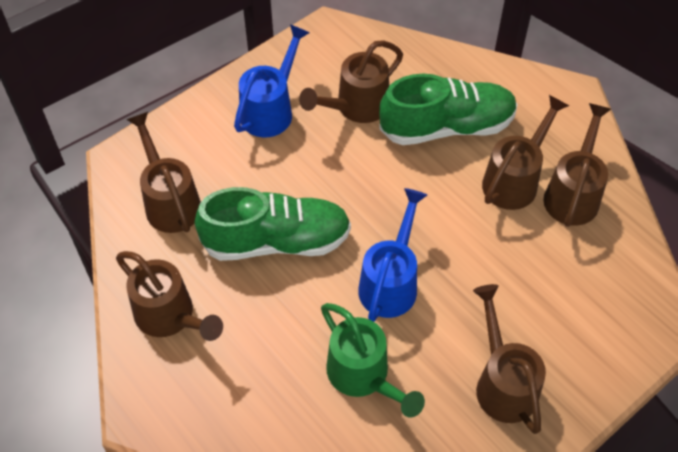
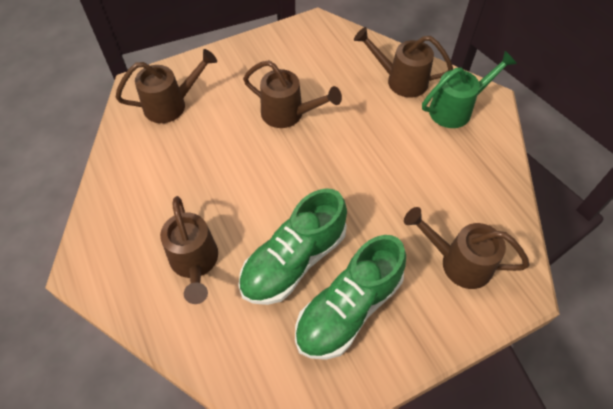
blue watering can: [234,24,310,138] [358,188,427,322] = 2 -> none = 0
brown watering can: [116,251,223,341] [126,112,201,233] [299,40,403,123] [473,284,546,434] [482,95,569,210] [543,103,611,227] = 6 -> [116,49,217,123] [160,196,218,304] [243,60,342,128] [354,27,453,98] [404,207,529,289] = 5

